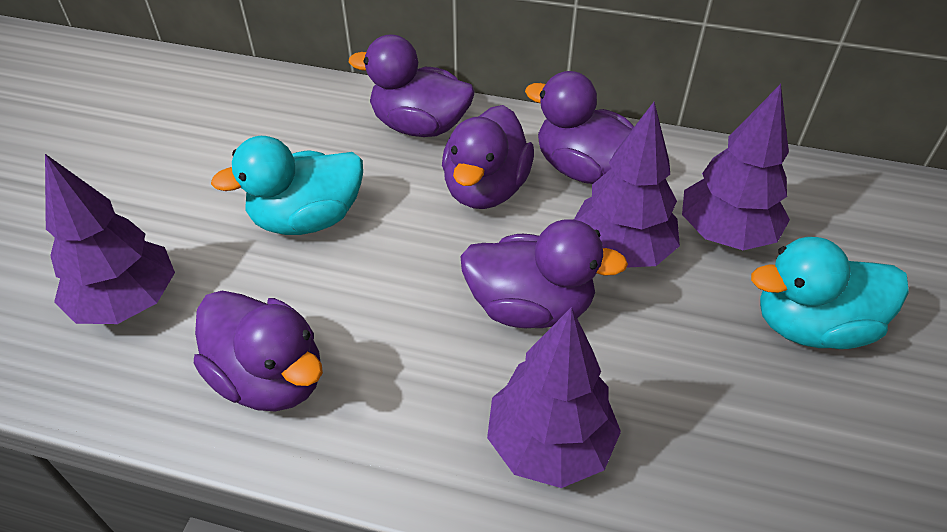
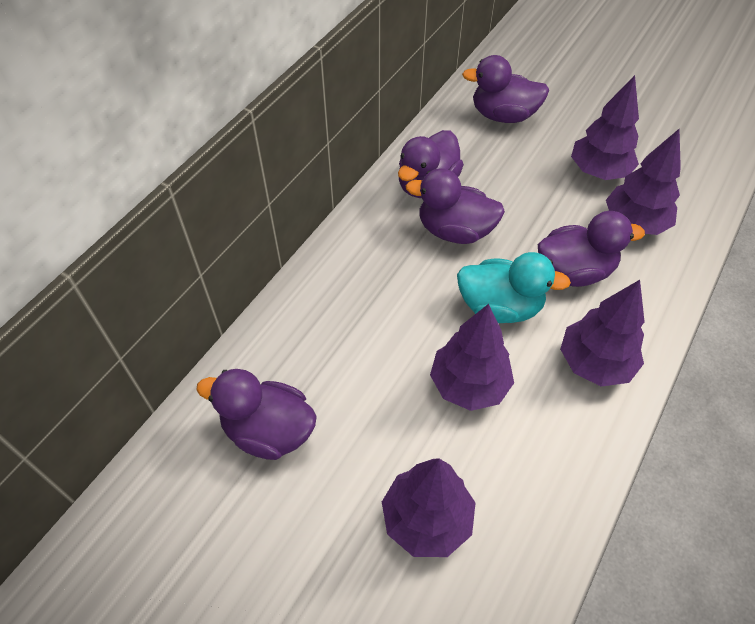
purple tree: [45,154,175,324] [487,307,621,488] [574,102,680,268] [682,84,790,250] = 4 -> [382,458,475,557] [430,304,514,411] [560,280,645,387] [571,75,639,180] [606,129,681,235] = 5
turquoise duck: [211,136,363,235] [751,237,909,349] = 2 -> [457,252,571,323] = 1

